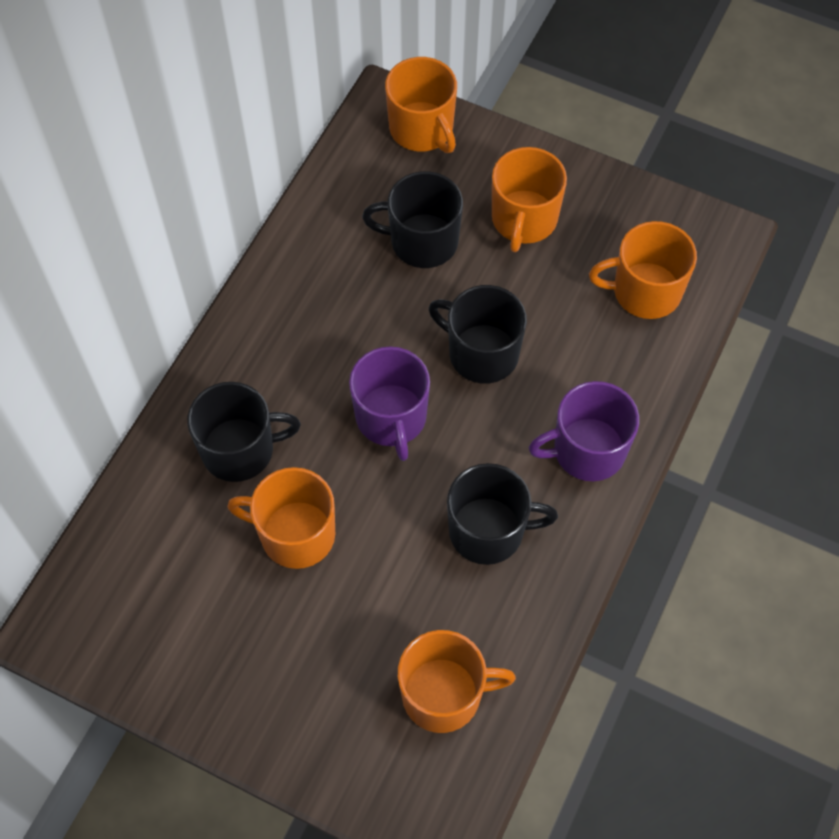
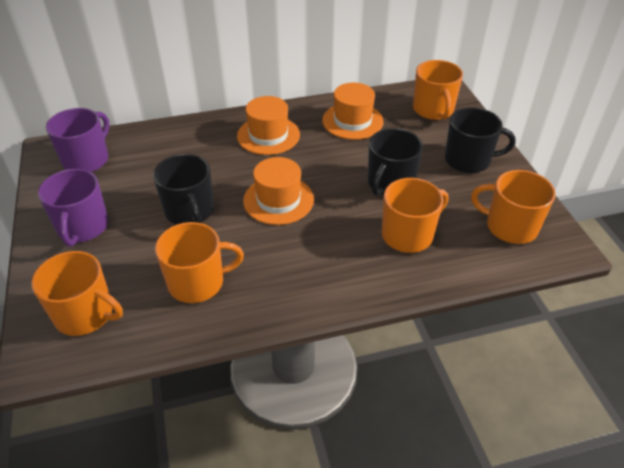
black mug: [187,382,301,482] [362,171,463,268] [429,285,527,384] [447,463,558,565] = 4 -> [153,154,214,224] [368,128,423,196] [445,107,516,173] = 3
orange hat: none = 0 -> [237,96,300,155] [243,157,314,225] [322,83,384,140] = 3

